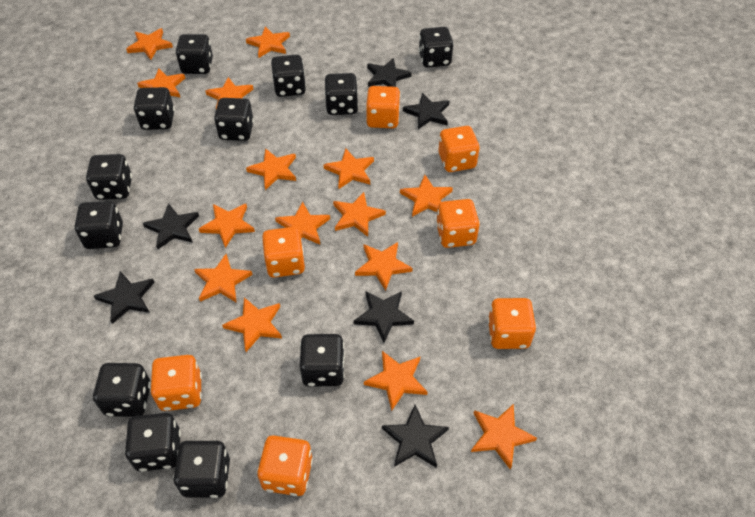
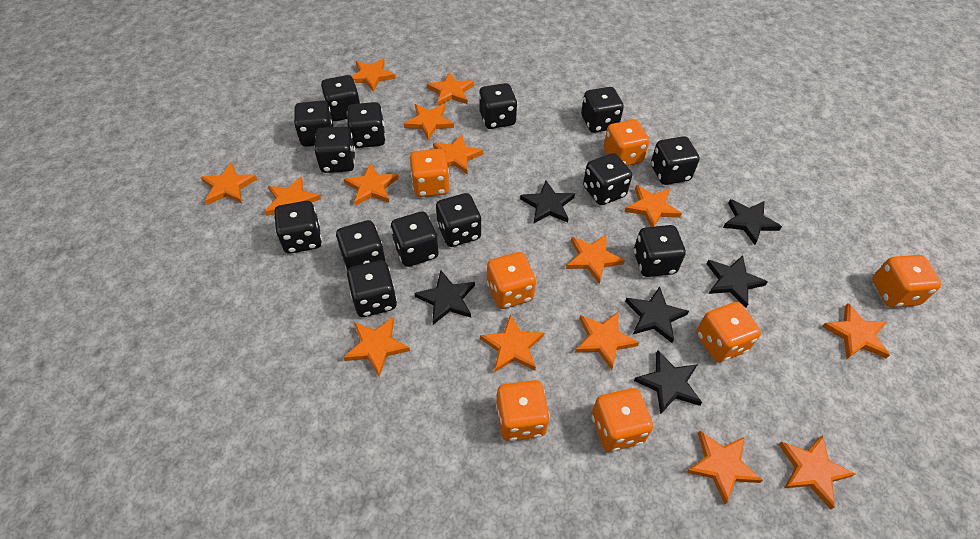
black dice: [75,201,123,249] [86,154,132,200] [93,363,151,417] [125,413,181,472] [134,87,175,130] [173,441,230,498] [175,34,213,74] [214,98,254,141] [271,55,306,97] [300,334,345,387] [325,73,358,115] [419,27,454,68] = 12 -> [274,201,322,254] [294,101,333,147] [314,126,355,173] [321,75,360,121] [336,220,386,271] [347,102,386,148] [347,260,397,317] [391,211,439,267] [436,193,481,247] [479,83,517,129] [581,87,624,133] [583,153,632,205] [634,225,686,277] [651,136,700,185] = 14

